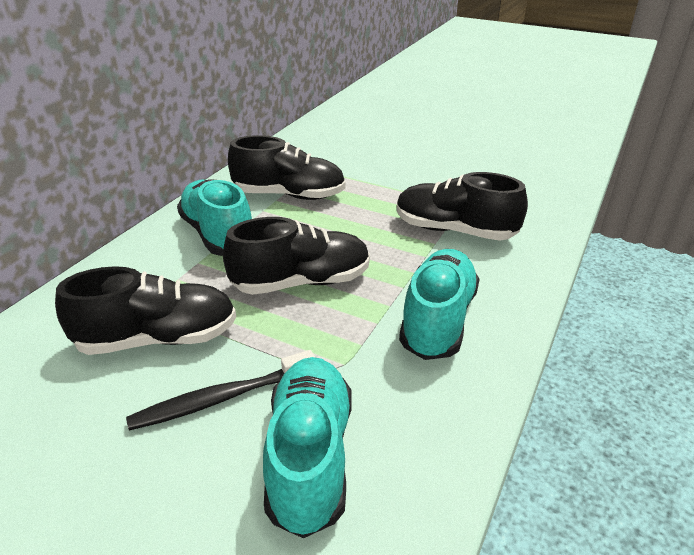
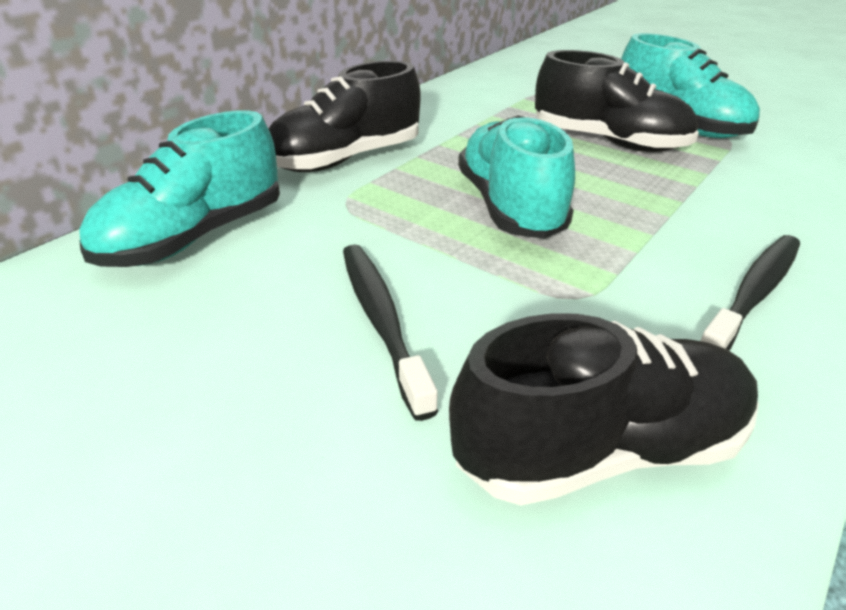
black shoe: [55,266,236,355] [223,217,370,295] [228,135,345,200] [397,172,528,241] = 4 -> [269,60,421,172] [449,313,759,505] [535,50,699,152] = 3
black toothbrush: [126,350,315,431] = 1 -> [343,244,438,421] [701,235,800,350] = 2

